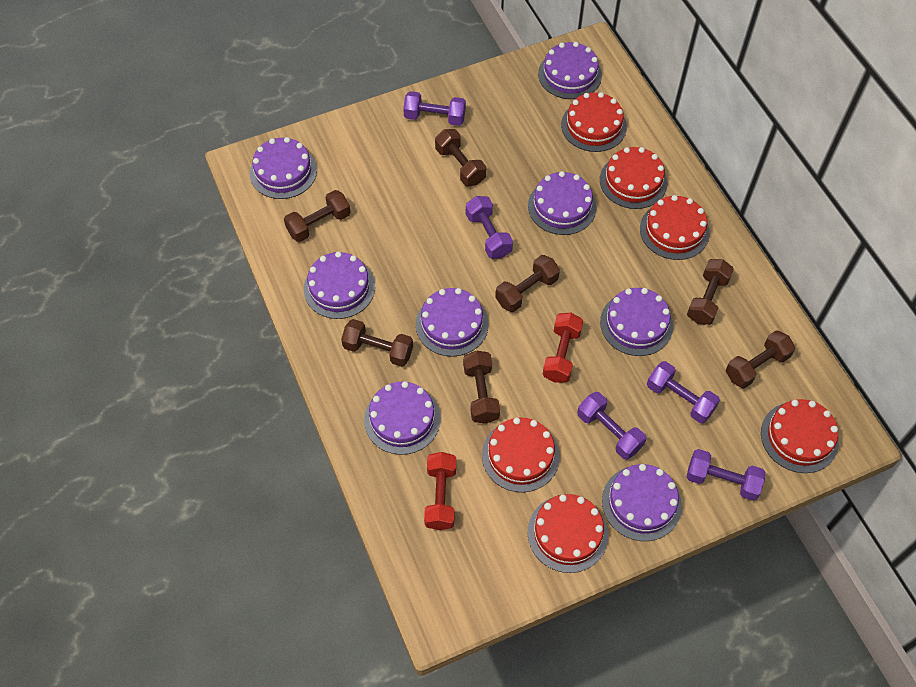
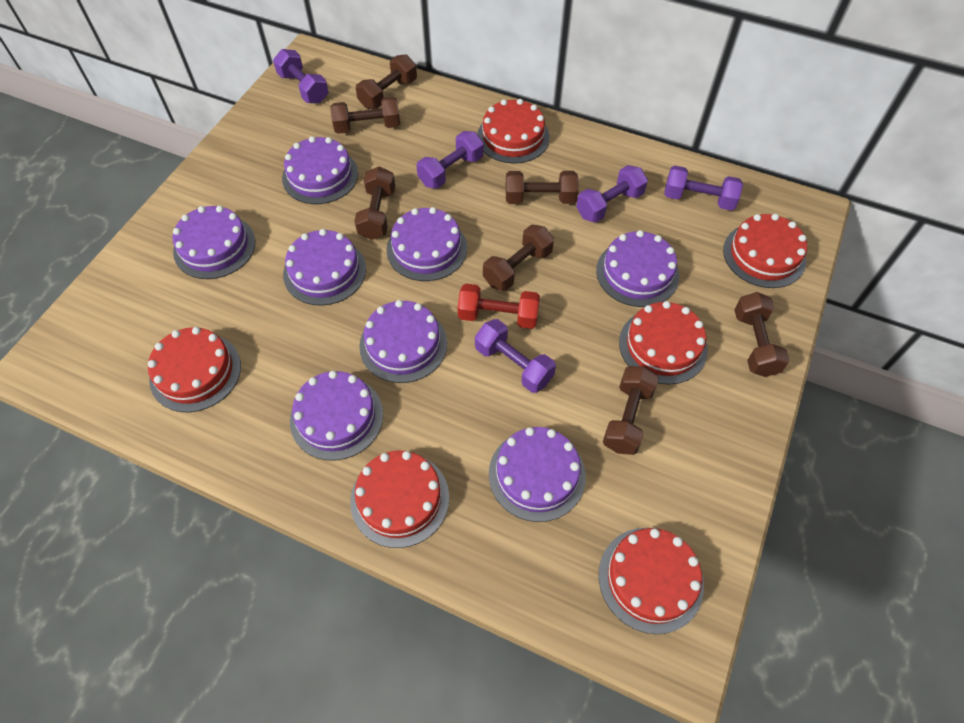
red dumbbell: [424,452,456,530] [543,313,583,383] = 2 -> [457,284,540,329] = 1

